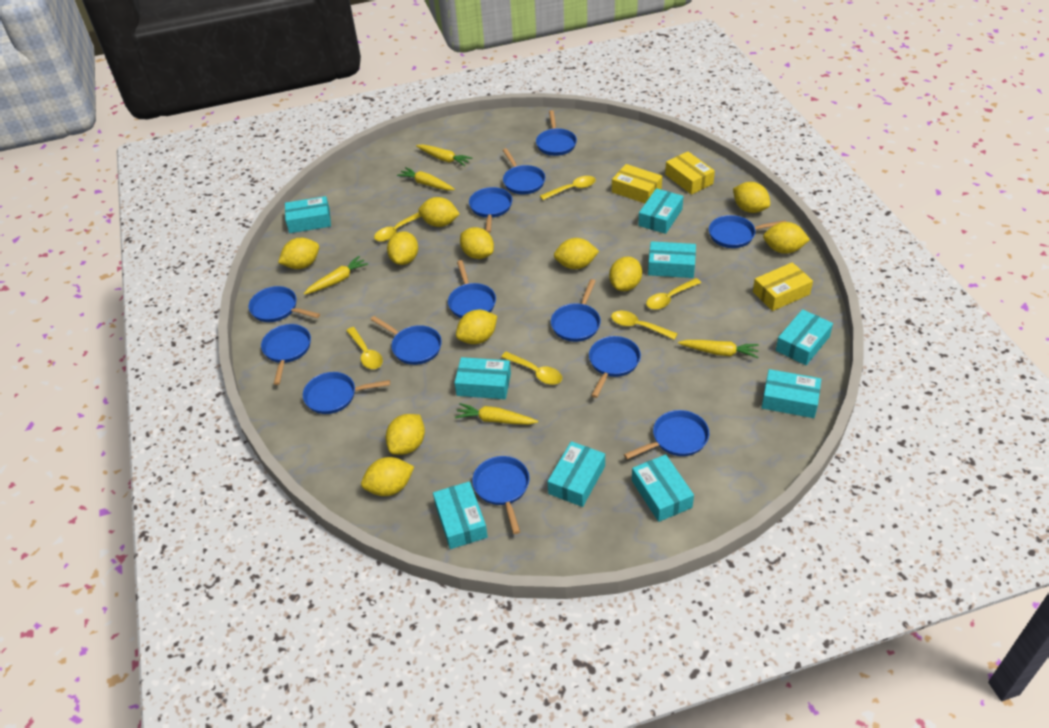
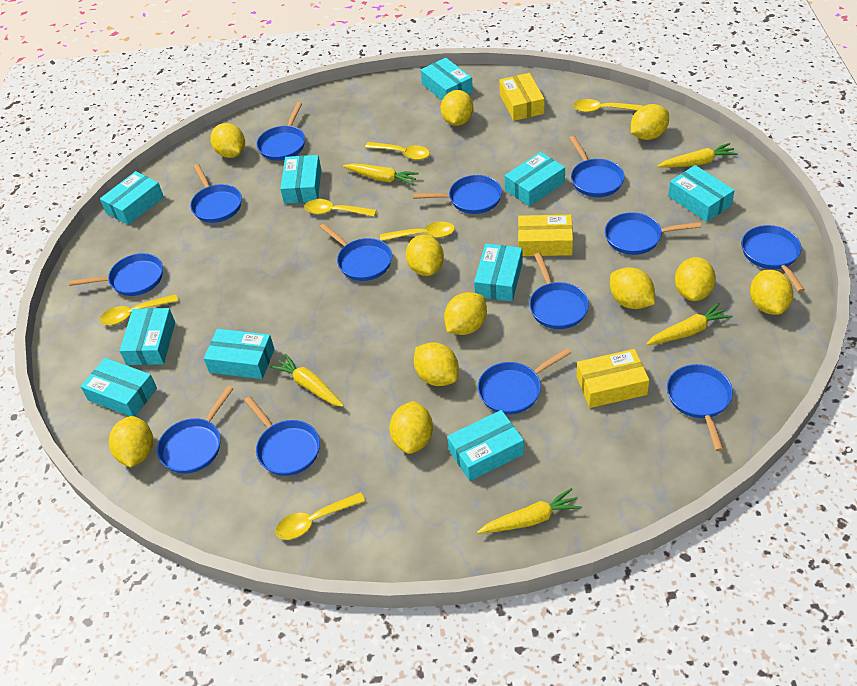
turquoise box: [285,196,331,233] [433,481,488,549] [454,357,511,399] [548,441,605,507] [632,454,694,522] [638,188,683,234] [648,241,696,278] [761,369,821,418] [776,309,833,365] = 9 -> [80,358,157,416] [100,171,164,225] [119,308,175,365] [204,329,274,379] [280,155,321,204] [421,58,473,100] [447,410,524,481] [474,244,523,301] [505,152,565,206] [668,165,735,222] = 10

